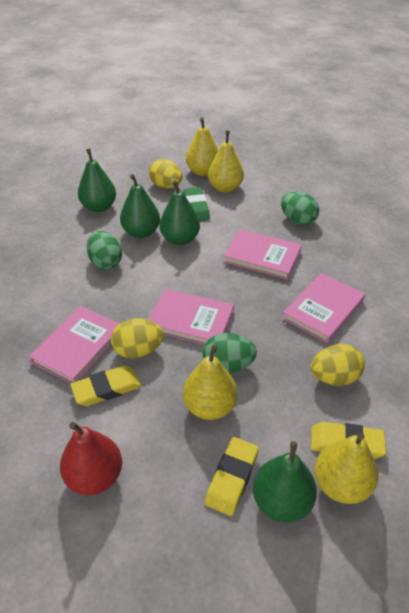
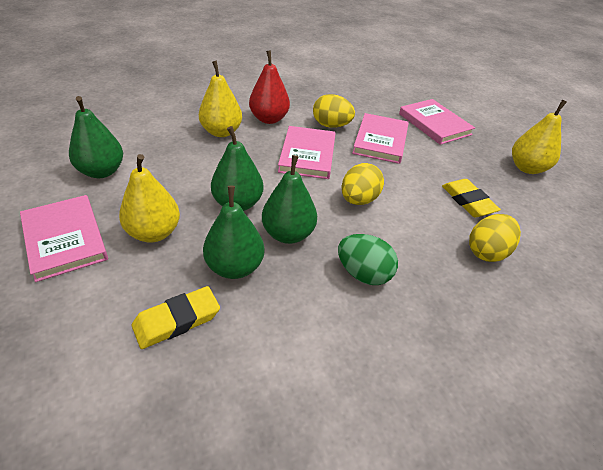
green egg: [87,231,122,270] [203,333,257,373] [281,192,319,225] = 3 -> [338,234,398,285] = 1
green eraser: [184,187,210,221] = 1 -> none = 0
yellow eraser: [70,365,141,406] [205,437,259,516] [311,422,386,459] = 3 -> [132,286,220,349] [442,179,501,217] = 2
yellow pear: [183,345,238,420] [186,117,218,176] [208,131,244,193] [314,433,378,504] = 4 -> [119,154,180,243] [199,61,242,137] [512,100,567,174] = 3

